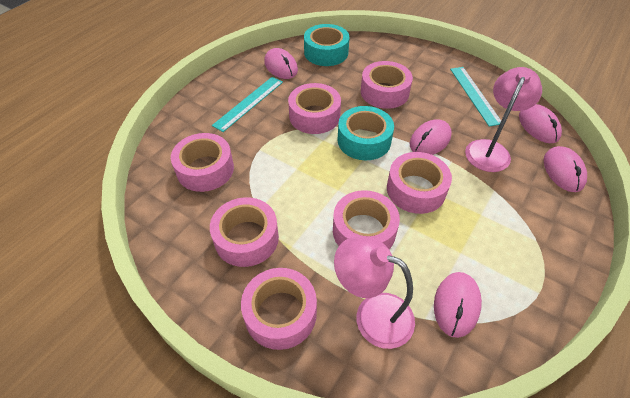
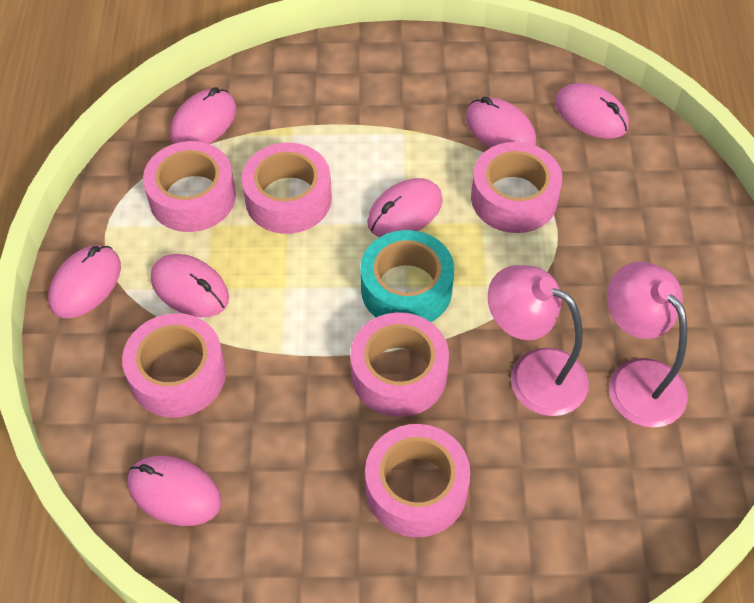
pink mouse: [264,48,298,79] [410,119,452,155] [434,272,482,338] [519,104,562,143] [544,146,587,192] = 5 -> [48,245,121,318] [128,456,221,526] [151,254,229,317] [170,87,236,144] [367,178,443,237] [466,97,536,148] [555,83,629,139] = 7
pink tape: [171,133,234,192] [210,197,279,267] [241,268,317,350] [288,83,341,134] [333,190,400,250] [361,61,413,109] [387,152,452,214] = 7 -> [122,313,226,418] [143,141,236,232] [242,143,332,234] [350,312,449,417] [365,424,470,537] [471,142,562,233] = 6
turquoise ruler: [212,77,283,132] [450,67,501,127] = 2 -> none = 0
turquoise tape: [304,24,350,66] [338,106,394,160] = 2 -> [360,230,454,322] = 1

